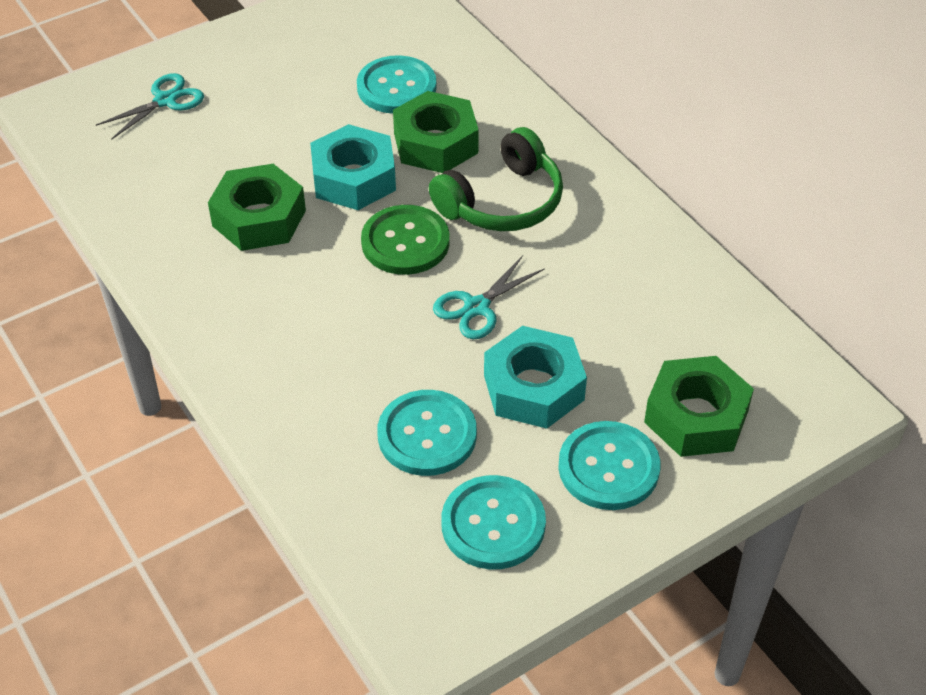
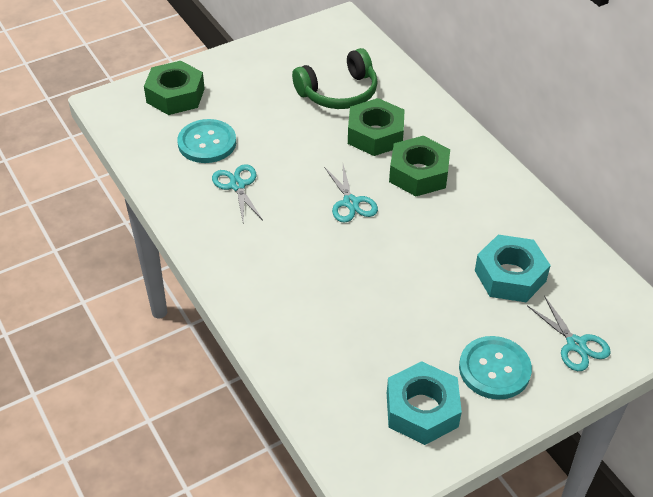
green button: [361,205,450,275] = 1 -> none = 0
turquoise button: [357,55,437,114] [377,390,477,476] [441,475,546,569] [558,421,660,510] = 4 -> [177,119,236,163] [459,336,532,400] = 2
turquoise scissors: [96,73,204,140] [433,255,545,339] = 2 -> [212,164,263,221] [324,165,378,223] [527,296,611,371] = 3

